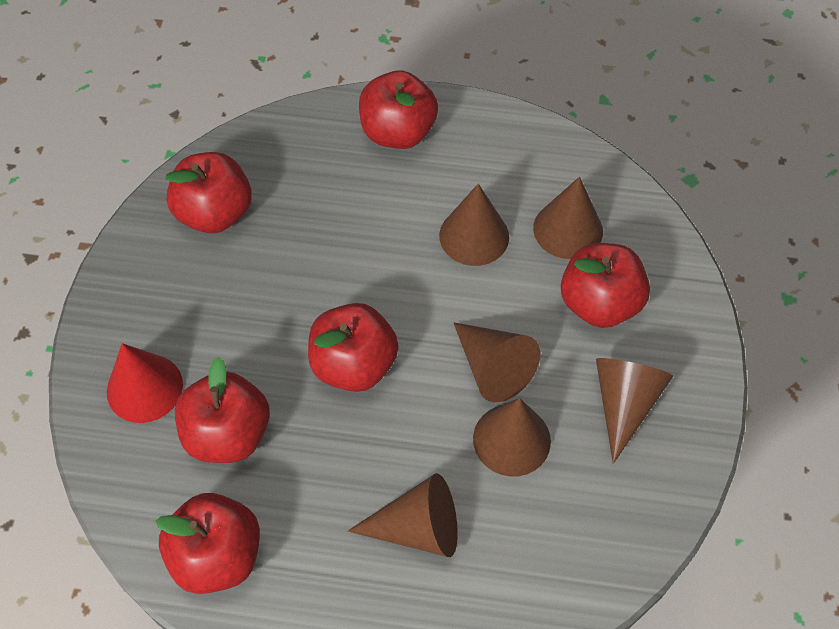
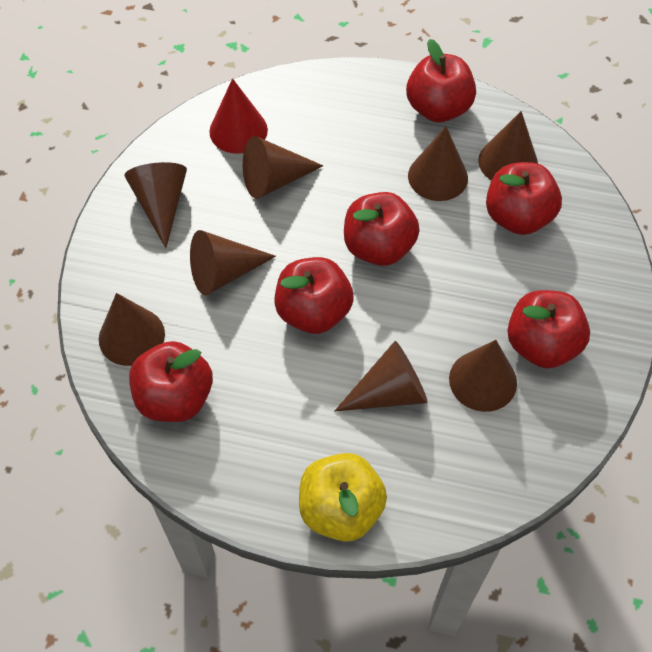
brown cone: [348,473,458,557] [439,183,509,266] [454,323,540,402] [473,398,551,476] [533,177,603,259] [596,358,673,464] = 6 -> [99,293,165,366] [124,162,187,248] [190,230,276,296] [243,136,323,199] [335,341,428,411] [408,127,468,201] [449,340,517,412] [478,111,538,181] = 8
yellow apple: none = 0 -> [299,453,387,542] = 1

